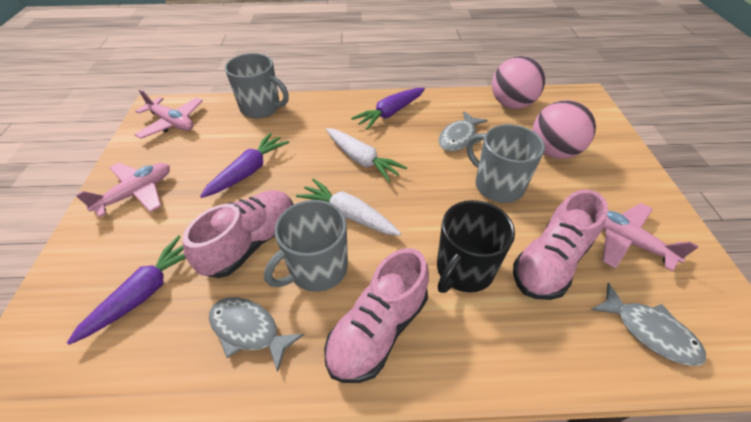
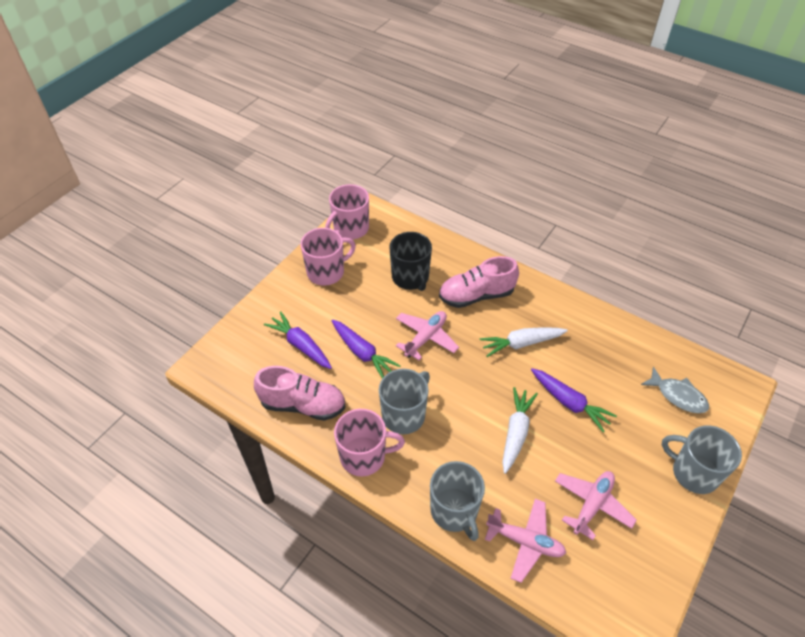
grey fish: [209,297,304,372] [439,111,488,152] [591,283,706,366] = 3 -> [641,367,709,413] = 1
pink ball: [492,56,545,109] [532,100,596,159] = 2 -> none = 0
pink mug: none = 0 -> [301,228,356,286] [325,184,369,240] [334,409,405,476] = 3
pink shoe: [183,190,294,278] [324,248,429,383] [513,190,608,300] = 3 -> [254,366,346,421] [439,256,519,308] = 2

